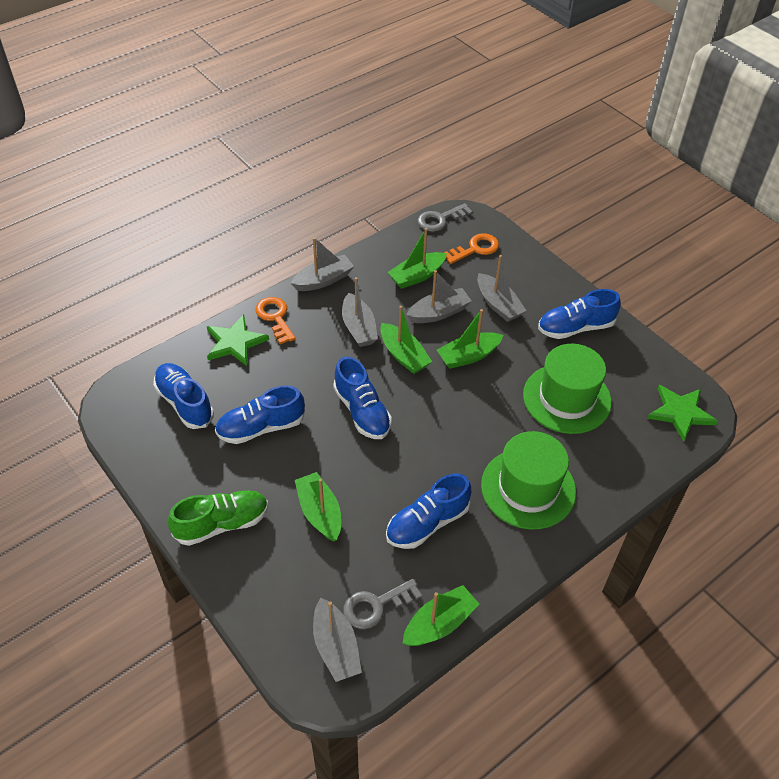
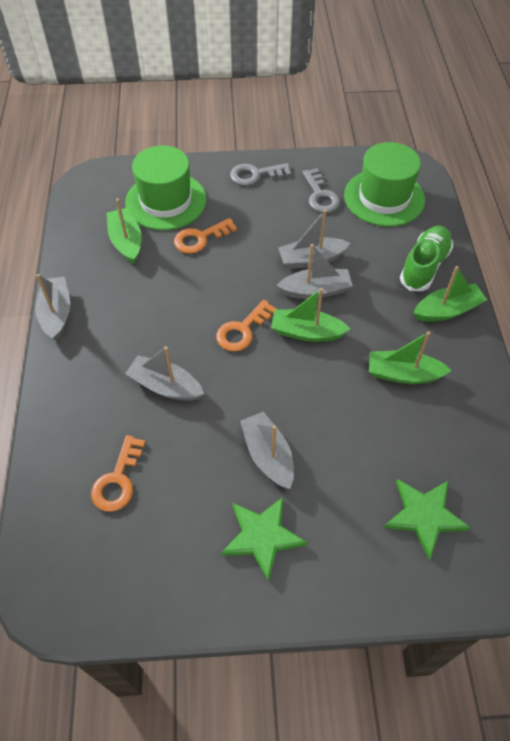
blue shoe: [153,363,214,429] [215,385,305,444] [333,356,392,439] [386,473,471,549] [538,289,621,339] = 5 -> none = 0
green boat: [295,472,341,541] [380,306,432,374] [387,228,447,289] [402,585,479,646] [437,309,503,369] = 5 -> [107,198,142,264] [271,288,350,342] [369,331,452,384] [414,266,487,322] = 4
orange key: [256,297,296,344] [444,233,499,264] = 2 -> [91,435,145,512] [174,218,237,254] [216,300,276,351] = 3

